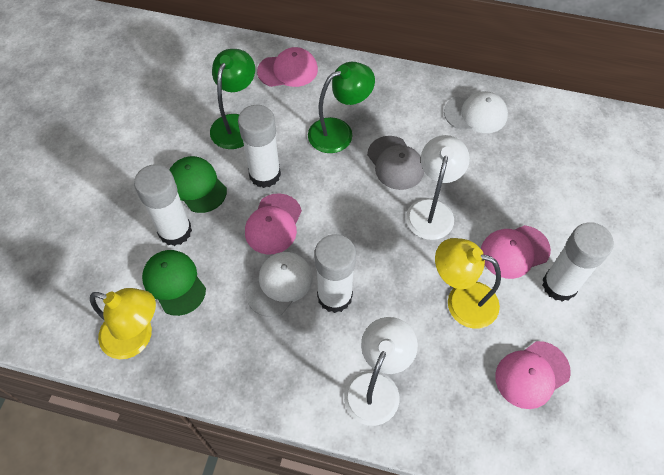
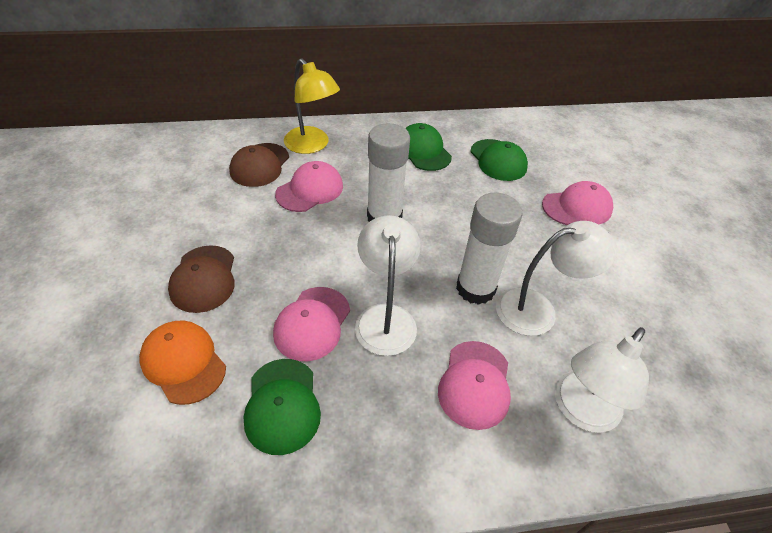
brown cap: none = 0 -> [168,245,235,313] [229,143,289,187] = 2
green cap: [142,250,206,316] [170,156,227,213] = 2 -> [244,359,321,455] [405,123,452,171] [470,139,528,181] = 3
green lamp: [210,49,255,149] [308,62,375,153] = 2 -> none = 0
grey cap: [367,136,424,190] = 1 -> none = 0
orange cap: none = 0 -> [139,320,226,405] = 1
white cap: [246,252,313,317] [444,91,508,133] = 2 -> none = 0
white glue stick: [134,164,192,246] [238,105,281,188] [315,234,356,313] [542,222,614,302] = 4 -> [367,123,410,222] [456,193,523,305] = 2
white lamp: [344,317,418,426] [406,135,470,240] = 2 -> [355,215,421,356] [496,221,617,336] [555,327,649,433] = 3
yellow lamp: [90,288,156,359] [435,238,501,329] = 2 -> [284,58,340,154] = 1

